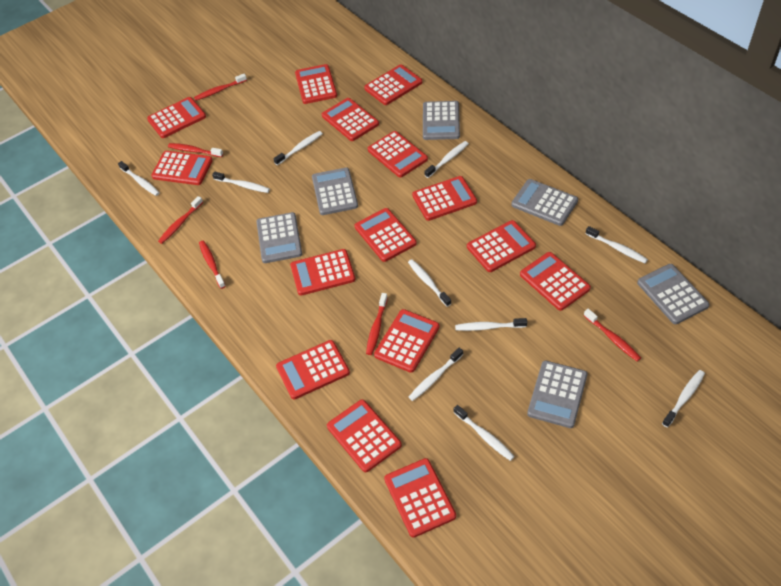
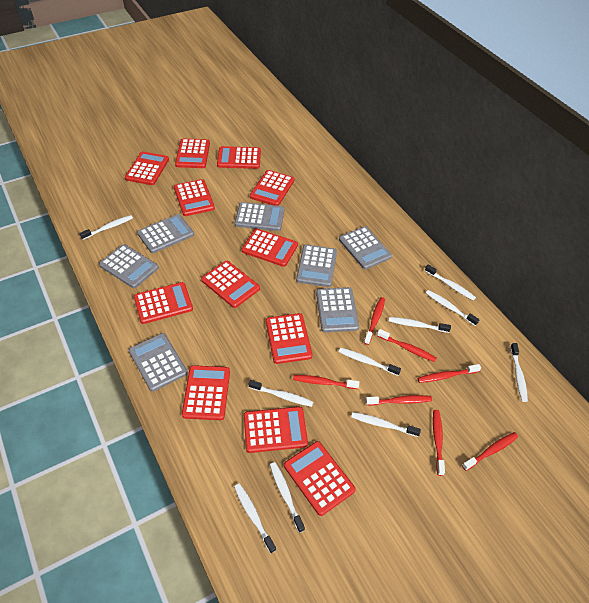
grey calculator: [256,212,302,263] [312,167,358,215] [423,101,460,140] [511,179,578,226] [527,361,588,428] [637,264,710,324] = 6 -> [99,244,159,288] [129,333,188,392] [137,214,194,253] [235,202,285,231] [296,245,337,287] [316,287,359,332] [339,226,392,270] = 7
red calculator: [147,97,206,138] [151,151,213,185] [276,340,350,400] [290,249,355,296] [295,64,337,104] [322,98,379,141] [327,399,402,472] [355,208,417,262] [364,64,422,105] [368,131,428,178] [374,309,439,373] [384,458,456,538] [412,176,477,221] [467,220,536,272] [520,252,591,311] = 15 -> [125,151,169,185] [134,282,193,324] [174,179,215,216] [175,138,210,168] [182,365,230,420] [201,261,260,308] [217,146,261,169] [242,229,298,267] [244,407,308,453] [250,170,294,206] [266,313,312,364] [284,441,356,516] = 12
red toothbrush: [158,196,203,244] [168,143,223,157] [194,74,247,101] [199,241,226,289] [366,293,388,355] [584,309,641,361] = 6 -> [293,375,359,389] [364,297,385,345] [366,395,432,405] [377,329,436,362] [417,364,481,383] [433,410,445,476] [462,432,518,471] = 7

